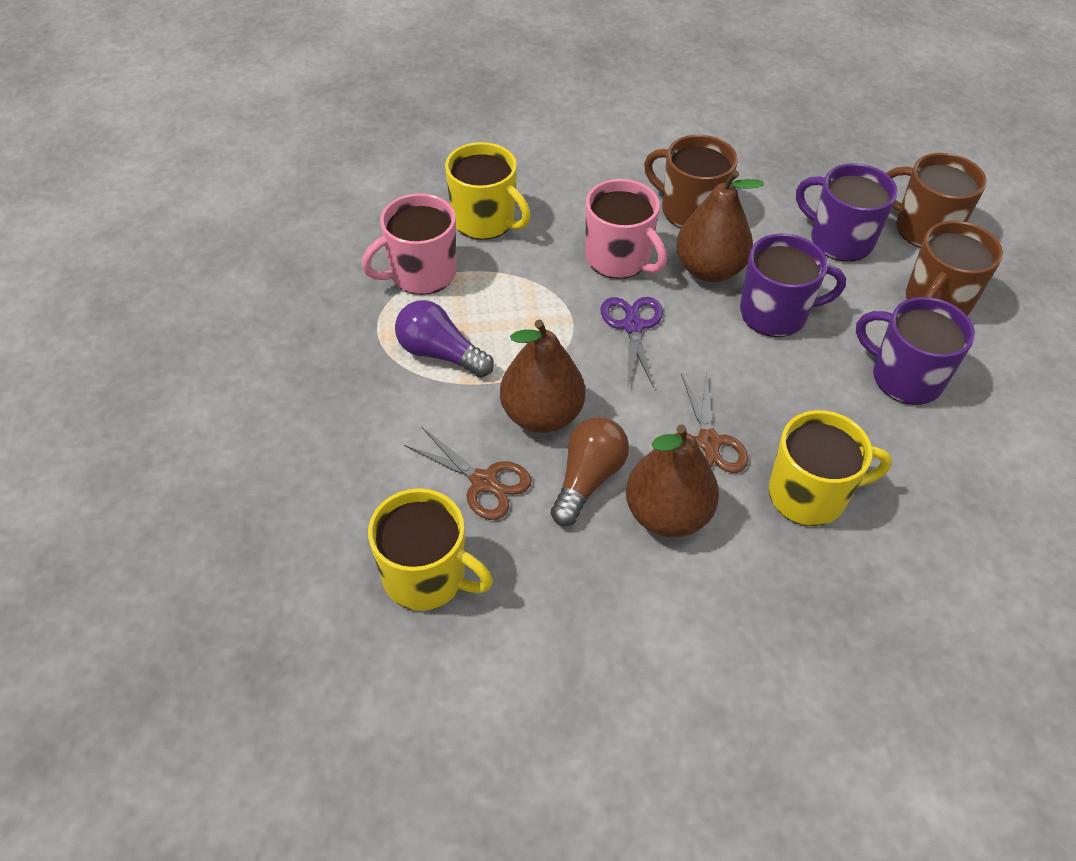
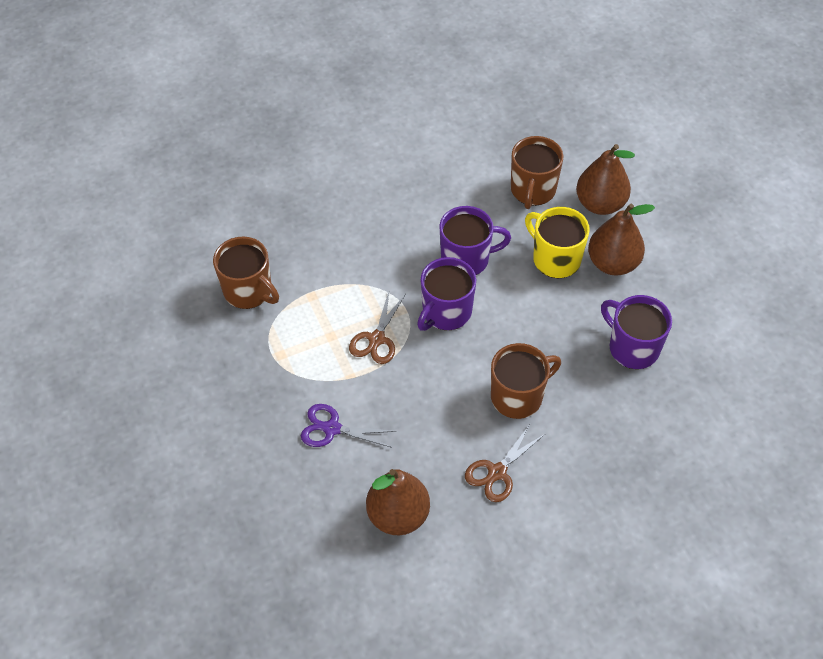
brown light bulb: [551,417,629,526] = 1 -> none = 0
pink mug: [362,193,456,295] [585,179,667,279] = 2 -> none = 0
purple light bulb: [395,300,494,377] = 1 -> none = 0
yellow mug: [368,488,493,611] [445,142,531,240] [768,410,892,526] = 3 -> [525,207,590,278] = 1

